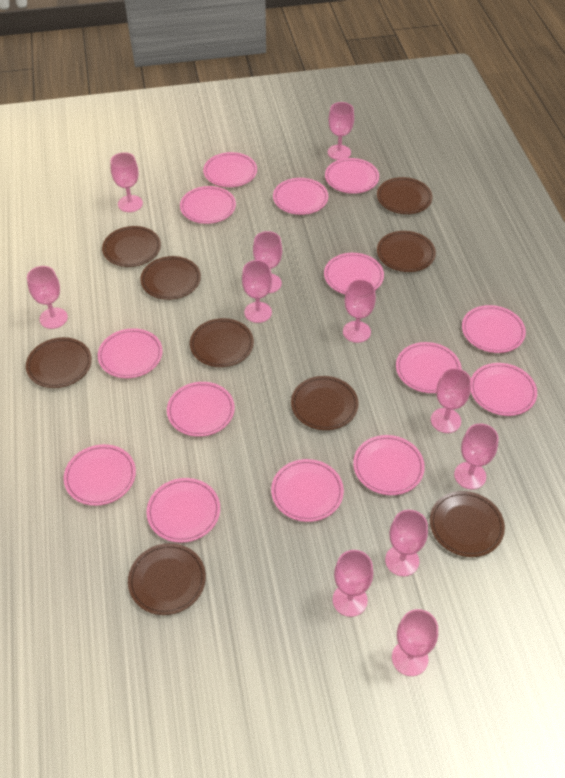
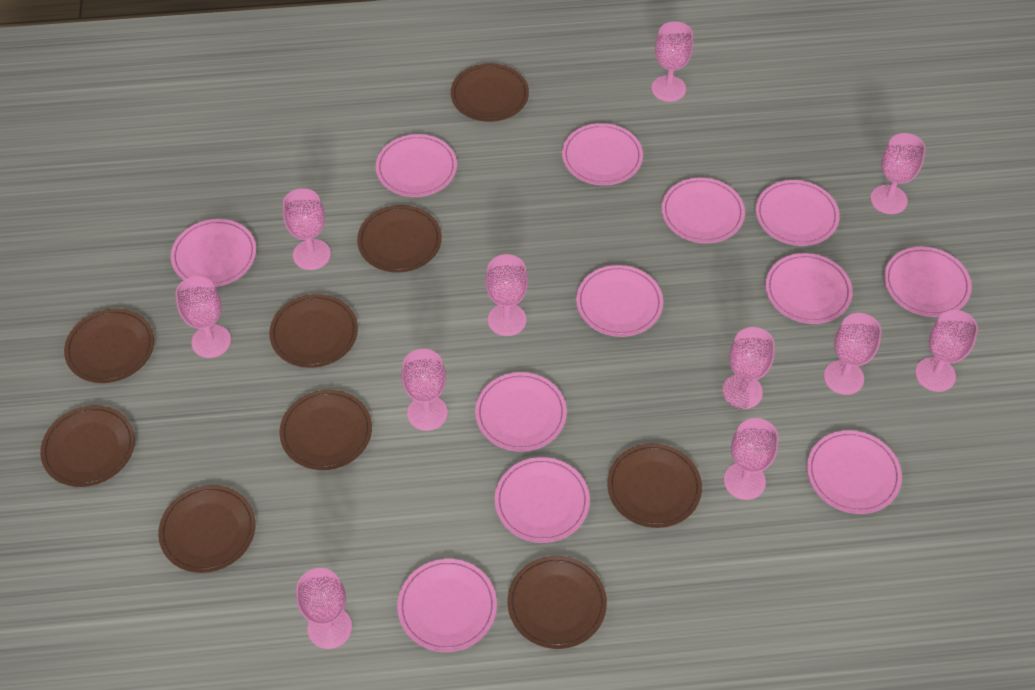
pink plate: [64,444,136,506] [98,328,163,378] [146,478,220,543] [167,382,235,437] [180,186,236,224] [203,152,257,187] [271,459,344,522] [273,178,328,215] [324,253,384,294] [325,158,379,194] [353,435,425,495] [396,342,462,393] [462,305,526,353] [471,363,537,416] = 14 -> [171,219,256,287] [376,134,457,197] [397,559,497,652] [475,372,567,452] [495,457,590,543] [562,123,643,185] [576,265,663,337] [662,178,745,243] [756,180,840,246] [766,253,853,324] [807,430,902,514] [884,247,972,317] = 12

